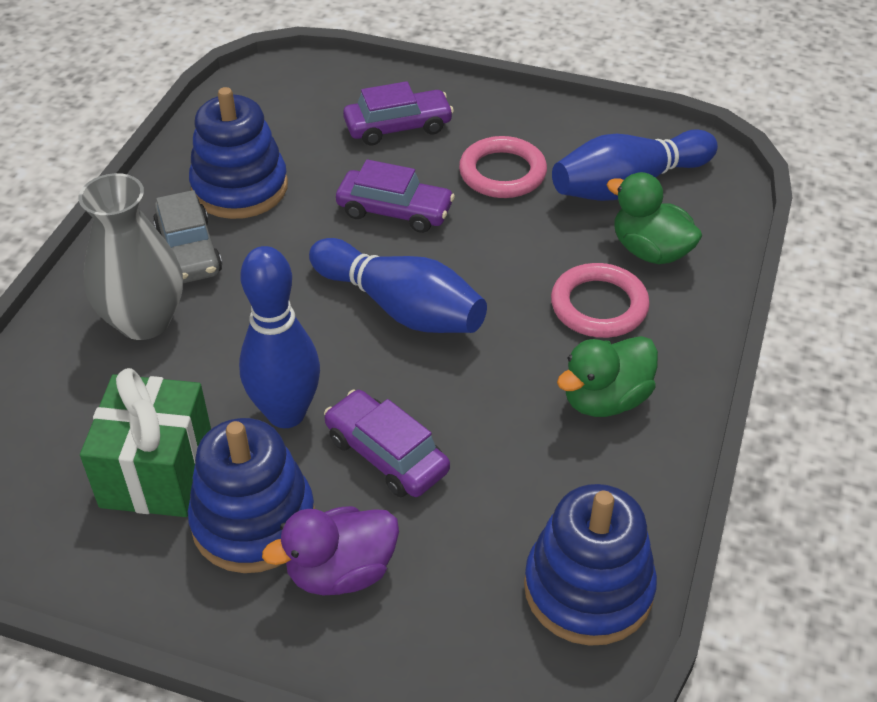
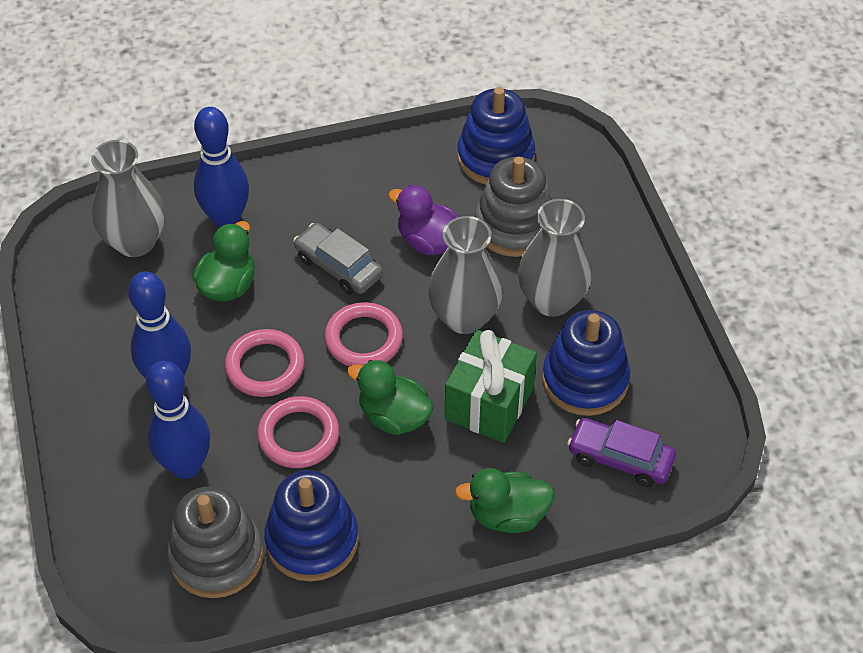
green duck: [557,336,658,417] [607,172,702,264] = 2 -> [193,221,255,302] [347,360,434,435] [455,468,555,533] = 3
grey stacking toy: none = 0 -> [167,486,263,598] [475,157,552,257] = 2
grey vase: [79,173,183,340] = 1 -> [91,140,165,257] [428,216,503,334] [518,199,592,317] = 3
pink ring: [459,136,547,198] [551,263,650,338] = 2 -> [225,329,304,397] [257,396,339,468] [325,302,403,367] = 3
purple car: [324,390,450,497] [336,159,455,233] [343,81,454,145] = 3 -> [567,418,676,487] = 1

